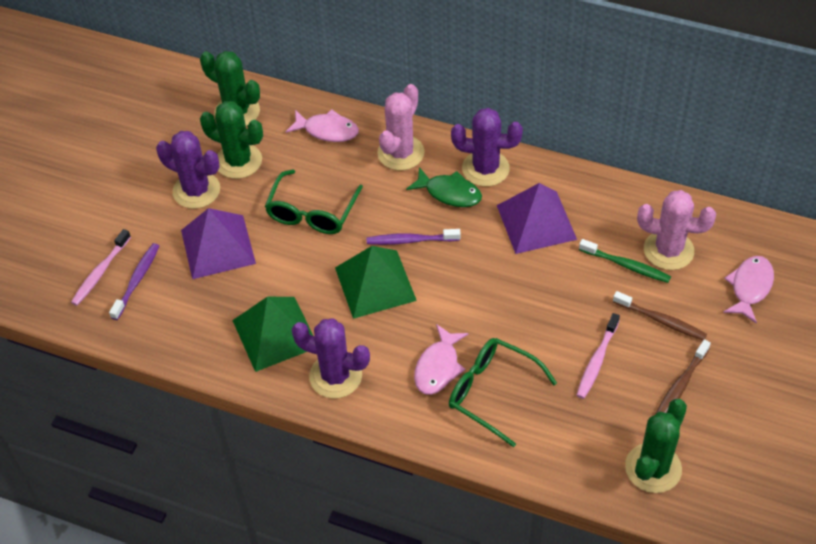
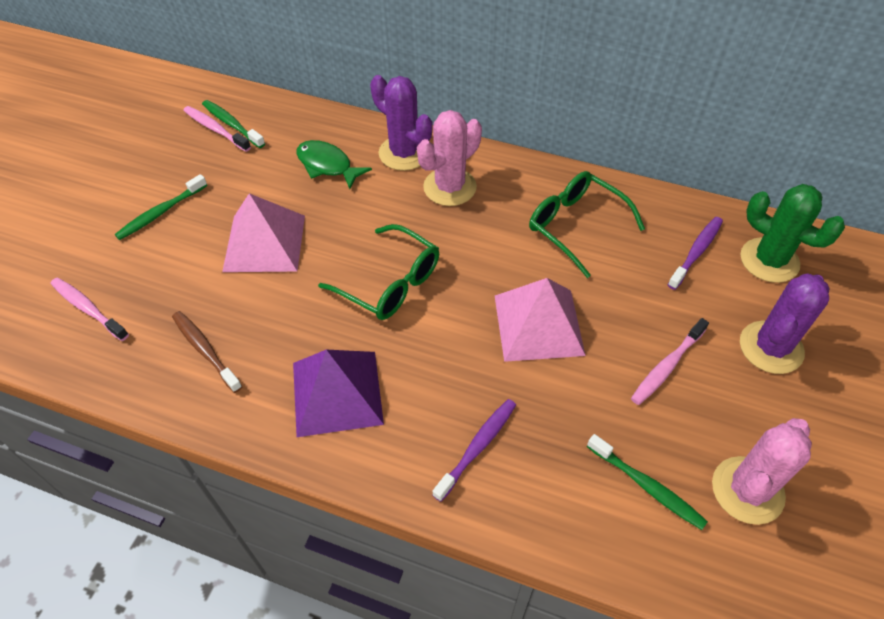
brown toothbrush: [613,291,707,340] [656,339,711,413] = 2 -> [172,311,242,393] = 1
green cactus: [200,51,260,126] [200,101,263,179] [625,399,687,493] = 3 -> [741,184,845,283] = 1
green pyramid: [232,297,313,372] [335,246,417,319] = 2 -> none = 0
green toothbrush: [579,239,671,283] = 1 -> [115,174,207,240] [202,100,265,148] [587,434,708,530] = 3
pink fish: [285,109,359,142] [414,324,469,395] [723,256,774,324] = 3 -> none = 0
pink pyramid: none = 0 -> [222,193,305,272] [495,278,586,362] = 2
pink toothbrush: [71,229,131,306] [576,313,620,399] = 2 -> [51,278,129,341] [183,106,251,152] [631,318,709,405] = 3
purple cactus: [156,131,220,209] [292,319,370,399] [451,108,523,187] = 3 -> [370,75,433,171] [740,273,829,374] = 2
purple pyramid: [181,208,256,279] [497,183,577,254] = 2 -> [293,350,384,437] = 1

